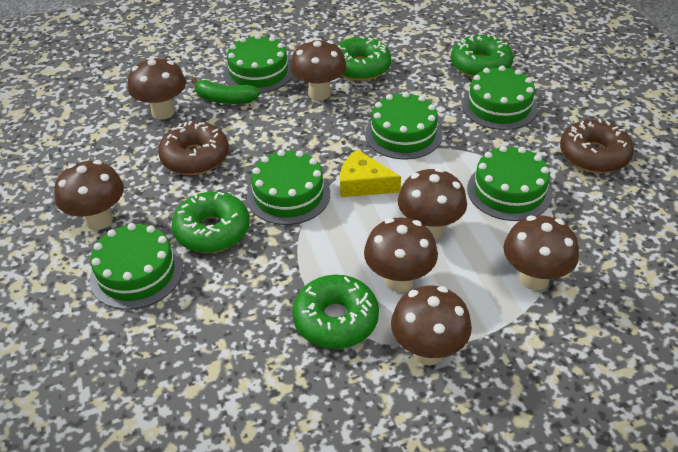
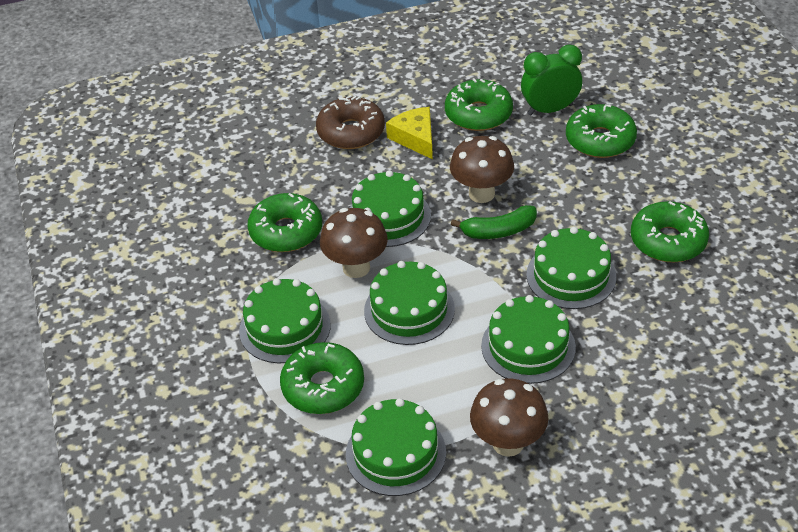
brown donut: [158,121,229,175] [560,118,634,173] = 2 -> [316,95,385,149] = 1
brown mushroom: [54,160,124,230] [128,57,186,120] [290,39,347,101] [364,217,438,292] [391,285,472,366] [398,168,467,239] [503,215,579,290] = 7 -> [320,208,388,278] [450,136,514,203] [470,378,548,457] = 3
green clock: none = 0 -> [521,45,582,115] = 1
green donut: [172,191,250,253] [292,275,379,349] [337,36,391,81] [451,34,513,78] = 4 -> [247,193,322,252] [280,342,364,414] [445,78,513,131] [566,104,637,158] [631,201,709,262] = 5

